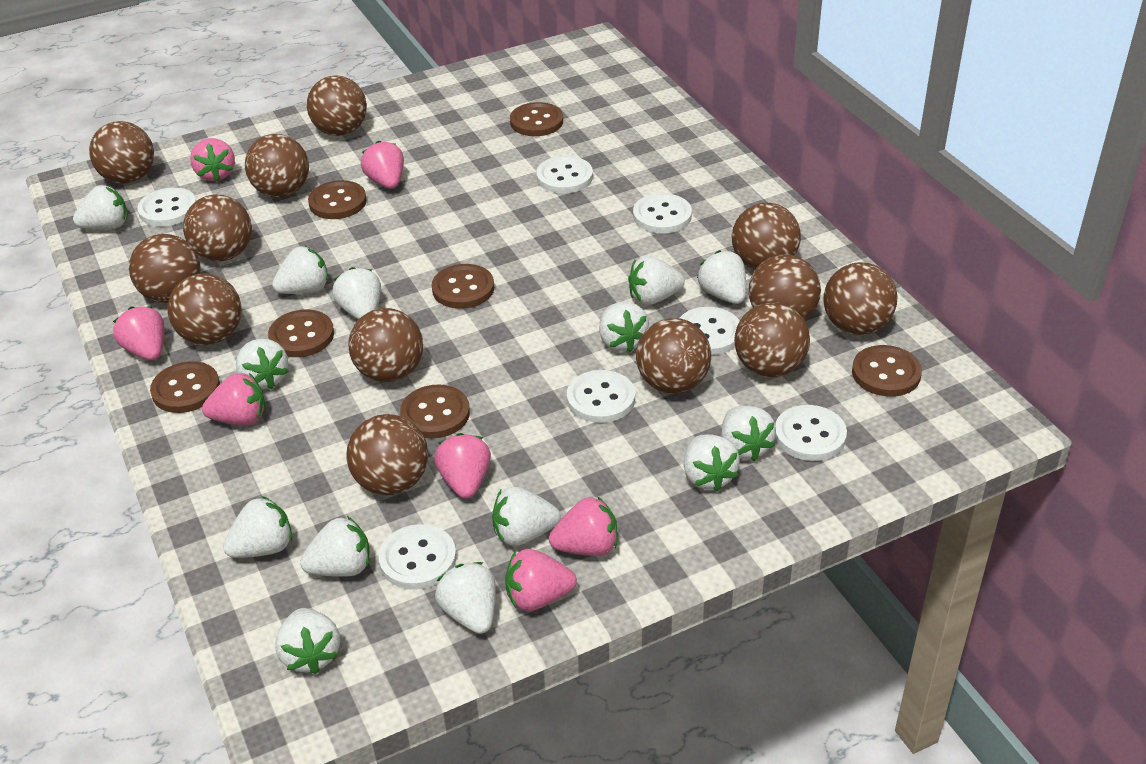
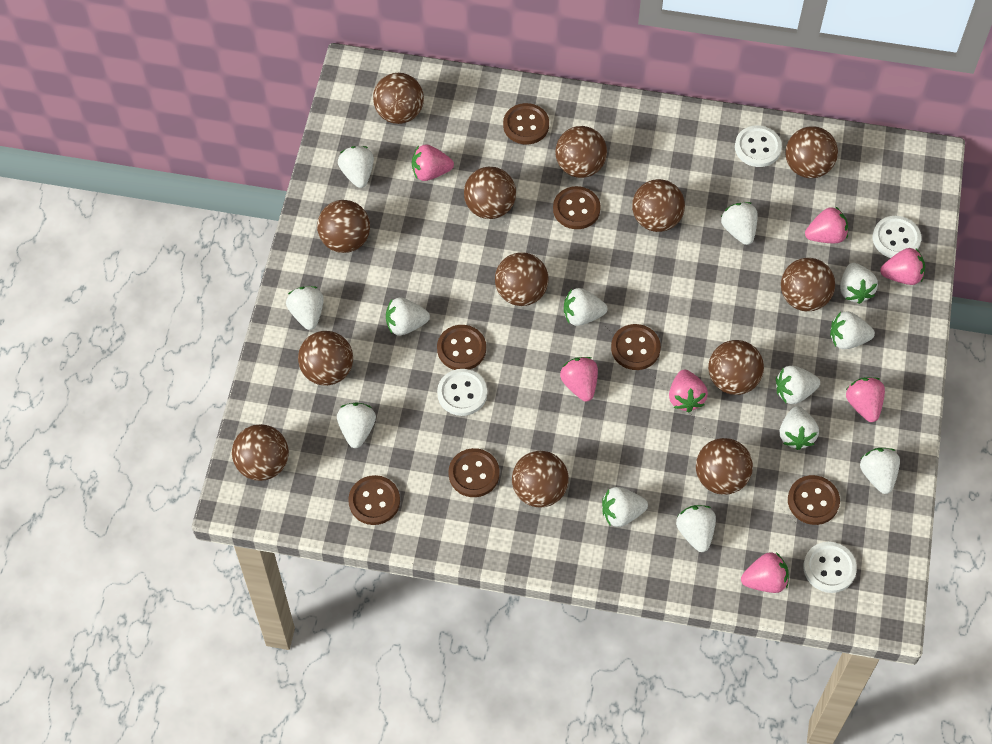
white button: [137,187,196,227] [379,524,456,590] [536,156,593,193] [567,370,635,423] [633,193,692,233] [680,307,739,355] [775,405,847,461] = 7 -> [437,369,487,416] [735,125,782,167] [803,542,857,593] [873,216,921,258] = 4
white strawberry: [73,185,128,229] [223,496,292,558] [236,339,288,389] [272,246,328,294] [275,608,340,674] [300,516,370,577] [332,267,381,320] [435,562,496,634] [492,487,560,546] [599,302,649,352] [628,256,685,305] [684,434,740,491] [697,250,746,304] [721,406,776,461] = 14 -> [286,286,324,330] [337,402,376,448] [338,146,374,188] [386,298,430,335] [564,288,607,326] [602,487,648,527] [676,505,716,552] [721,202,758,245] [776,366,820,404] [780,406,819,450] [830,311,875,349] [840,263,878,304] [860,448,900,494] = 13

